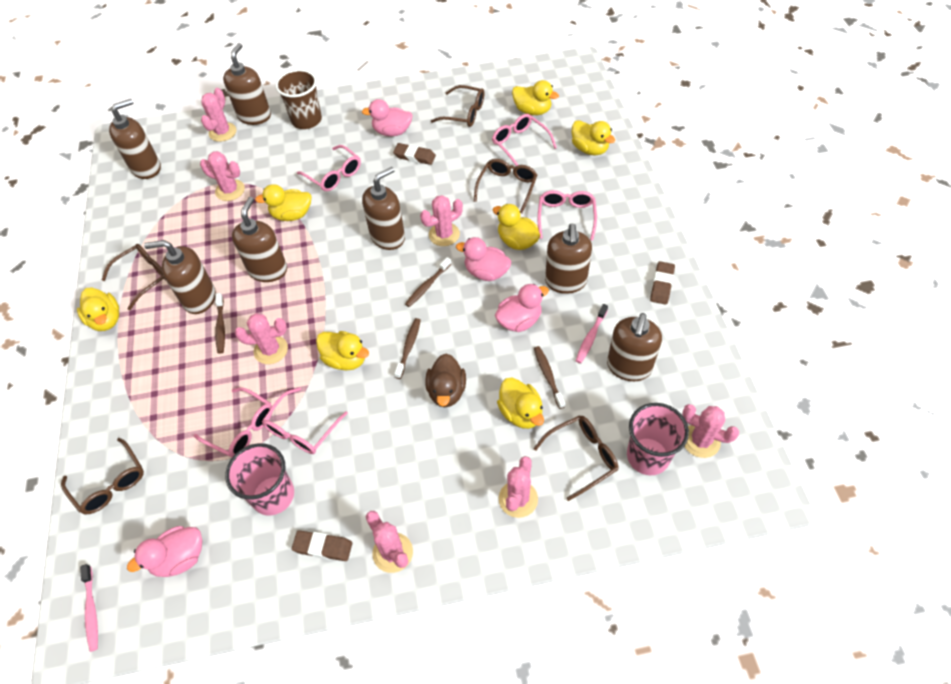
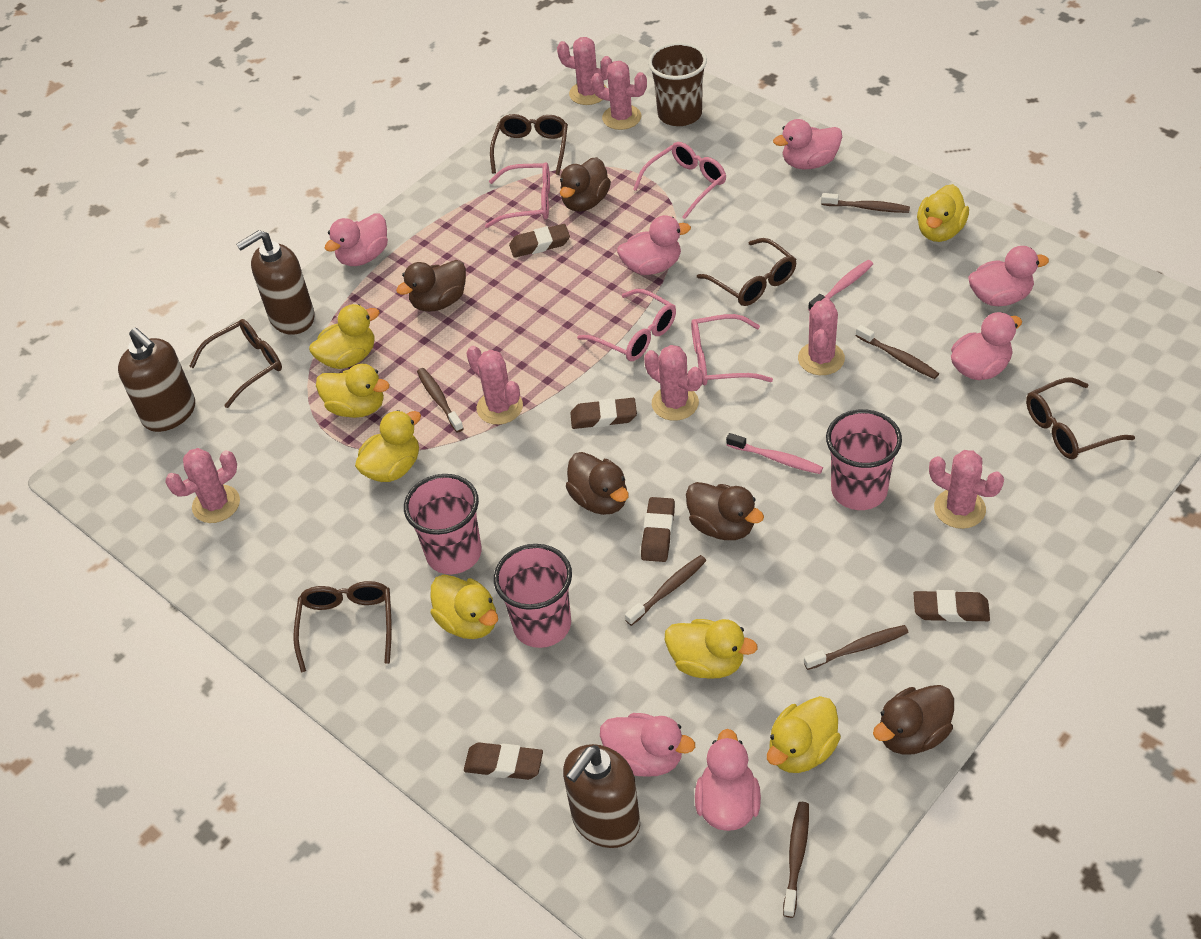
brown duck: [425,354,466,407] = 1 -> [396,260,466,312] [560,157,611,212] [566,452,628,515] [686,482,764,540] [873,685,954,755] = 5
brown eraser: [292,530,352,561] [393,143,436,165] [650,261,675,305] = 3 -> [464,742,543,780] [509,224,570,258] [570,398,637,429] [641,497,675,562] [914,590,990,622] = 5
brown soap dispenser: [109,99,161,179] [144,240,216,314] [223,43,271,125] [232,197,287,282] [362,167,405,250] [545,224,592,294] [607,313,662,381] = 7 -> [118,328,195,432] [236,230,315,335] [563,744,640,848] = 3
brown toothbrush: [215,293,225,354] [394,318,421,379] [405,257,451,307] [534,346,565,409] = 4 -> [417,368,464,433] [625,555,706,626] [783,802,809,918] [804,625,909,670] [821,193,910,213] [856,325,939,379] = 6
pink cup: [225,443,294,515] [627,403,689,475] = 2 -> [404,474,482,574] [494,544,572,648] [826,409,902,510] = 3
pink duck: [127,526,202,577] [362,99,413,136] [456,237,511,281] [495,284,549,332] = 4 -> [325,213,388,266] [600,713,695,777] [617,215,691,275] [695,729,761,831] [773,119,842,169] [951,312,1022,380] [968,246,1049,306] = 7
pink glasses: [194,387,272,458] [262,387,348,454] [297,145,361,191] [492,114,557,166] [538,190,597,240] = 5 -> [485,162,550,228] [577,289,676,361] [633,142,726,219] [691,314,773,385] = 4

